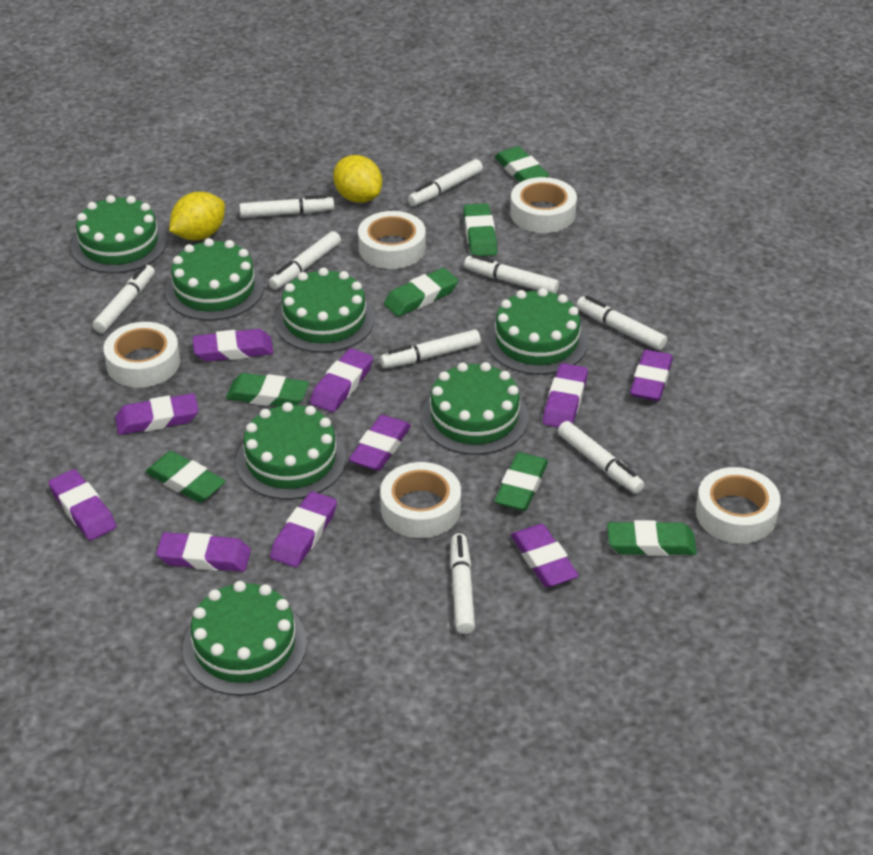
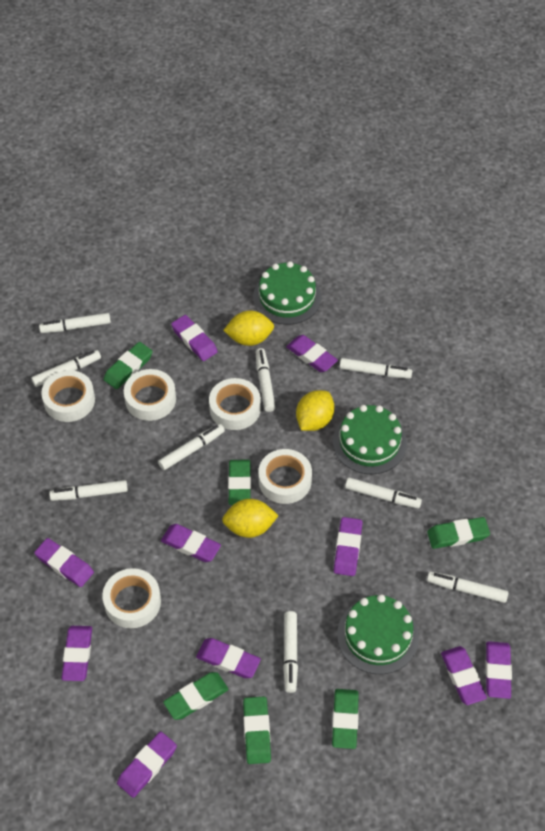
green cake: [71,195,167,273] [165,238,264,321] [183,581,307,696] [236,402,346,500] [274,267,375,353] [421,362,528,455] [486,288,588,375] = 7 -> [253,261,321,325] [333,405,407,474] [337,594,419,674] = 3
green eraser: [145,451,226,503] [226,373,309,406] [384,268,458,317] [463,203,497,256] [495,146,549,182] [495,452,548,511] [607,520,697,556] = 7 -> [103,342,153,389] [163,672,229,720] [228,460,251,505] [243,696,271,764] [332,689,359,749] [427,517,490,549] = 6
yellow lemon: [169,192,225,241] [333,155,382,203] = 2 -> [222,499,279,538] [223,310,274,346] [296,390,335,431] = 3

